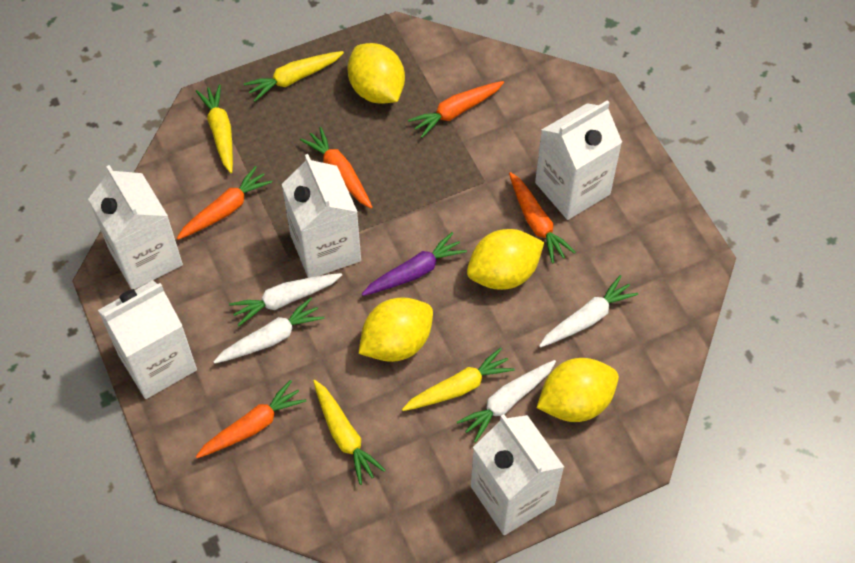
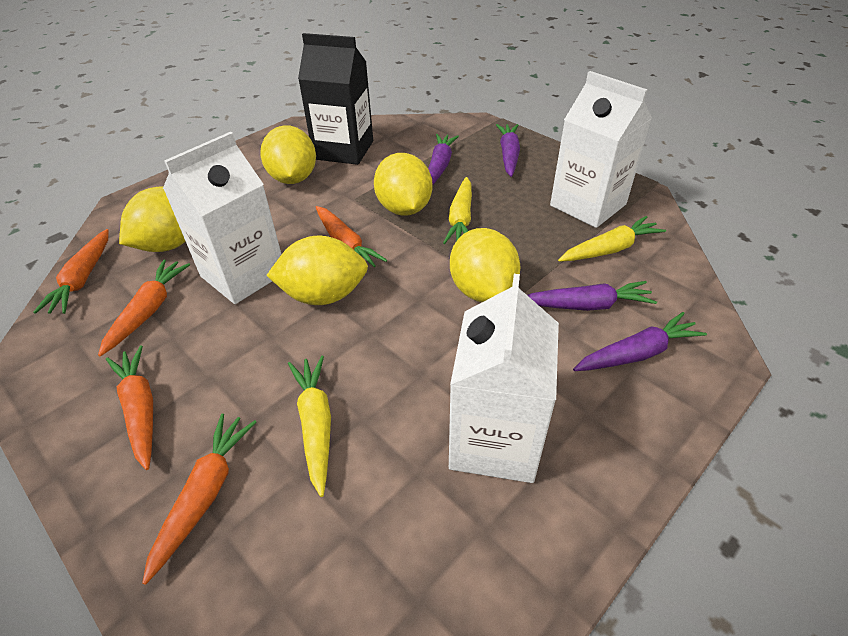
black carton: none = 0 -> [298,33,373,165] = 1
purple carrot: [362,232,467,296] = 1 -> [428,134,459,186] [496,124,520,177] [527,281,657,311] [573,312,707,371] = 4
white carrot: [213,297,324,364] [229,273,342,326] [457,360,556,442] [539,275,638,348] = 4 -> none = 0
white carton: [88,165,183,289] [98,280,197,399] [282,154,361,278] [471,414,564,535] [535,100,622,220] = 5 -> [163,132,281,304] [449,274,559,483] [550,71,652,228] = 3
yellow carrot: [196,84,233,173] [244,51,344,102] [313,380,386,485] [402,348,515,411] = 4 -> [288,356,331,497] [443,177,472,244] [558,216,666,261] = 3
yellow lemon: [347,43,405,104] [359,297,433,362] [467,229,544,290] [537,358,619,422] = 4 -> [119,186,185,252] [260,125,316,184] [266,236,368,305] [374,153,432,216] [450,228,520,302] = 5

